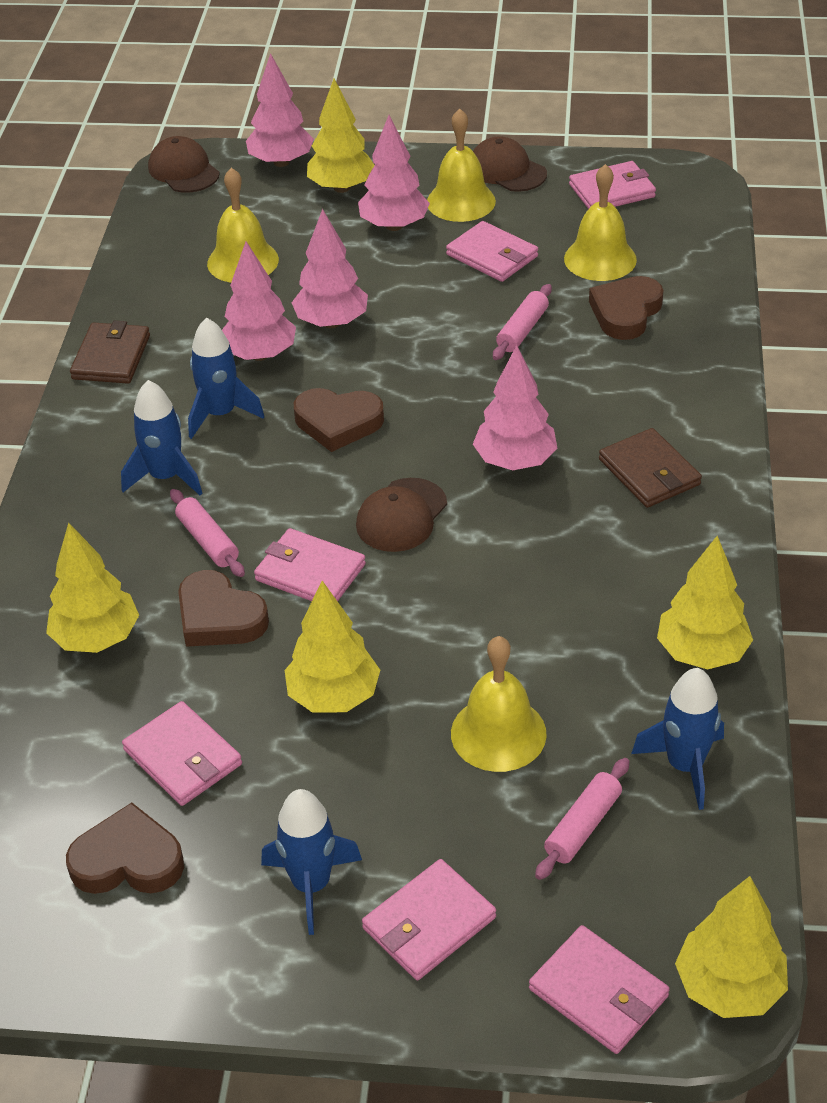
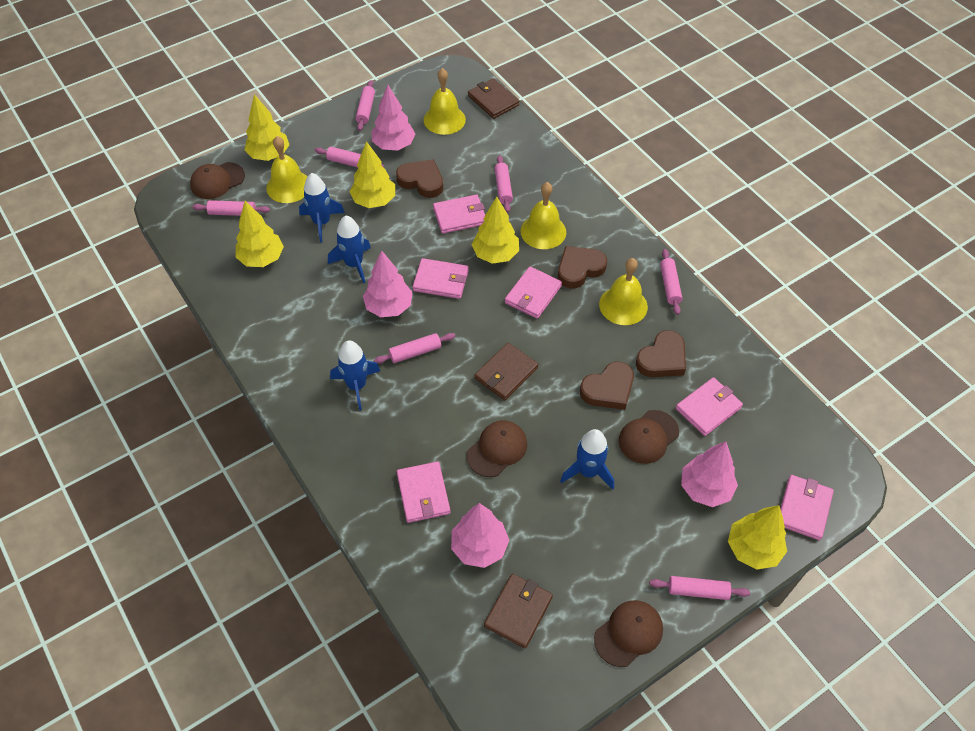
brown cap: [148,136,220,193] [356,478,447,552] [473,136,547,192] = 3 -> [190,162,245,199] [467,420,527,477] [594,600,663,667] [619,410,679,464] = 4
brown wallet: [70,320,150,384] [599,428,702,508] = 2 -> [468,78,519,119] [475,343,538,400] [484,574,553,648] = 3
pink rolling pin: [170,489,245,577] [493,284,552,360] [535,758,630,880] = 3 -> [193,200,270,216] [315,147,384,168] [356,80,375,131] [374,333,455,364] [494,155,513,213] [650,576,750,600] [660,249,682,315] = 7
pink tree: [222,241,296,361] [246,53,314,167] [292,209,368,328] [358,115,430,231] [473,345,557,470] = 5 -> [363,251,413,317] [372,85,415,151] [451,503,509,568] [681,441,738,507] = 4

